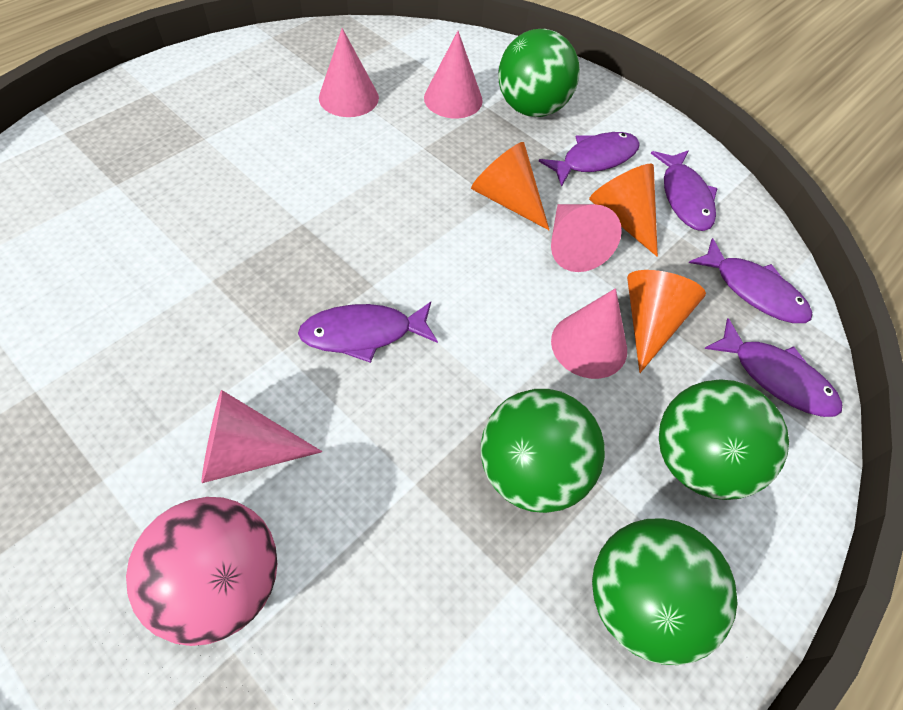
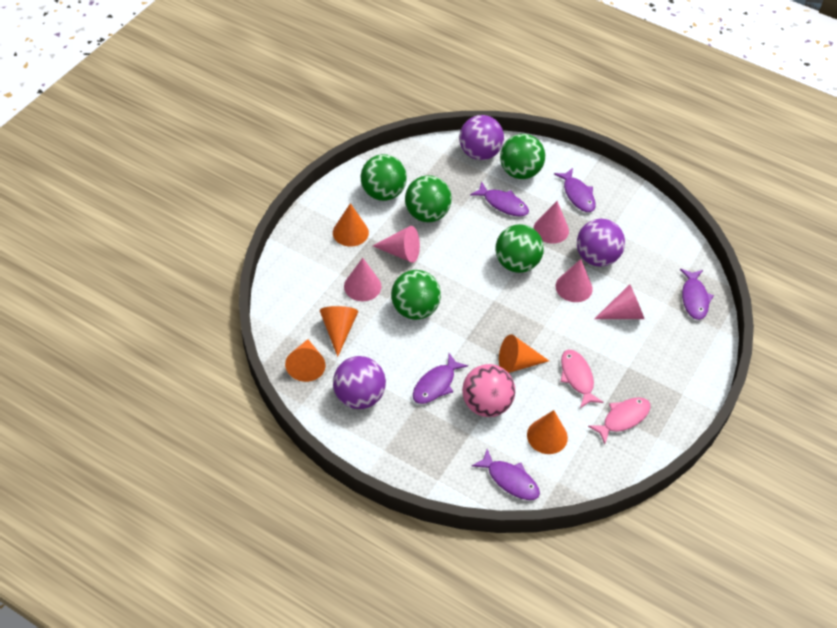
green ball: [481,389,605,513] [498,29,580,117] [592,518,738,665] [659,379,789,500] = 4 -> [361,154,407,201] [391,270,441,320] [405,175,452,222] [495,224,544,273] [500,134,545,179] = 5
orange cone: [471,142,549,230] [589,164,658,257] [627,270,706,373] = 3 -> [285,339,325,382] [320,306,358,357] [333,203,369,247] [499,334,549,373] [527,410,568,454] = 5
pink fish: none = 0 -> [561,350,604,408] [588,397,651,444] = 2
purple ball: none = 0 -> [333,356,386,409] [459,115,504,160] [577,219,625,267] = 3

